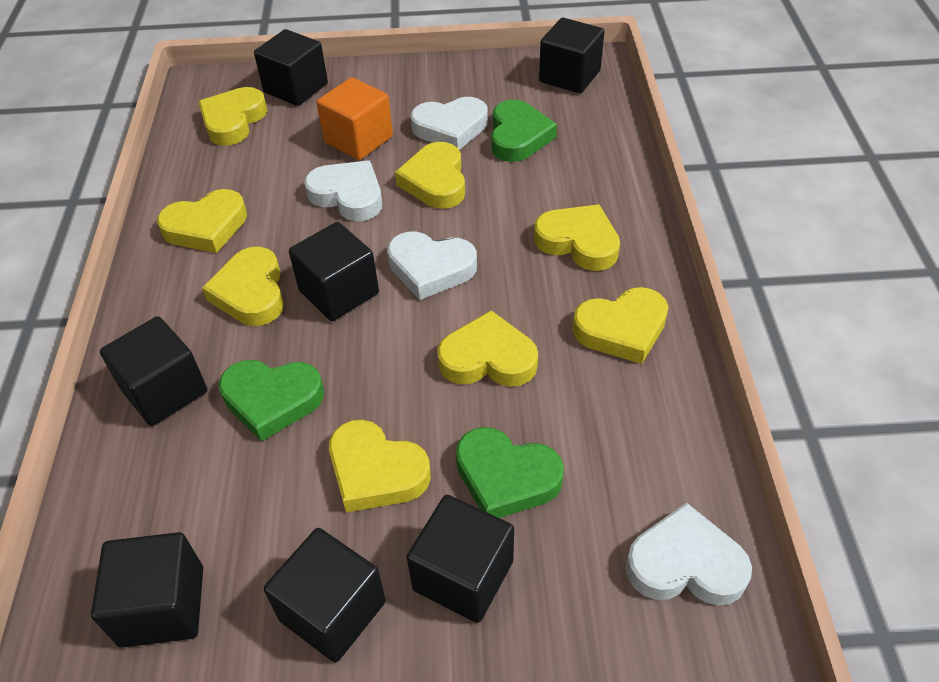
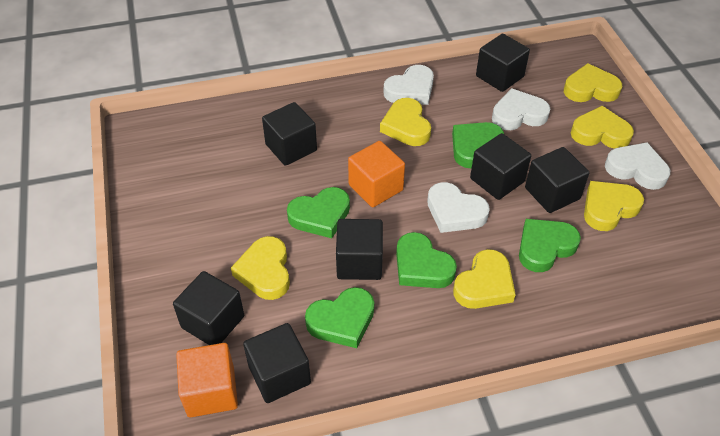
green heart: [219,360,324,441] [456,427,564,518] [491,100,557,162] = 3 -> [287,187,350,238] [305,287,374,348] [396,232,457,288] [452,122,504,169] [519,219,581,272] = 5
orange cube: [316,77,393,160] = 1 -> [176,343,238,418] [348,141,405,207] = 2
yellow heart: [157,189,247,253] [198,87,267,146] [202,247,284,326] [329,420,431,512] [395,142,465,209] [437,310,538,387] [534,204,620,271] [573,287,668,364] = 8 -> [231,236,290,300] [380,98,431,146] [453,249,516,309] [564,63,622,102] [571,106,634,149] [584,181,644,231] = 6

